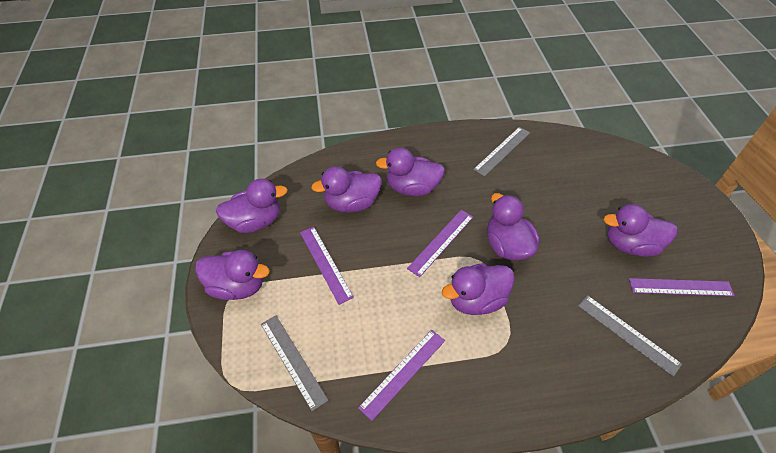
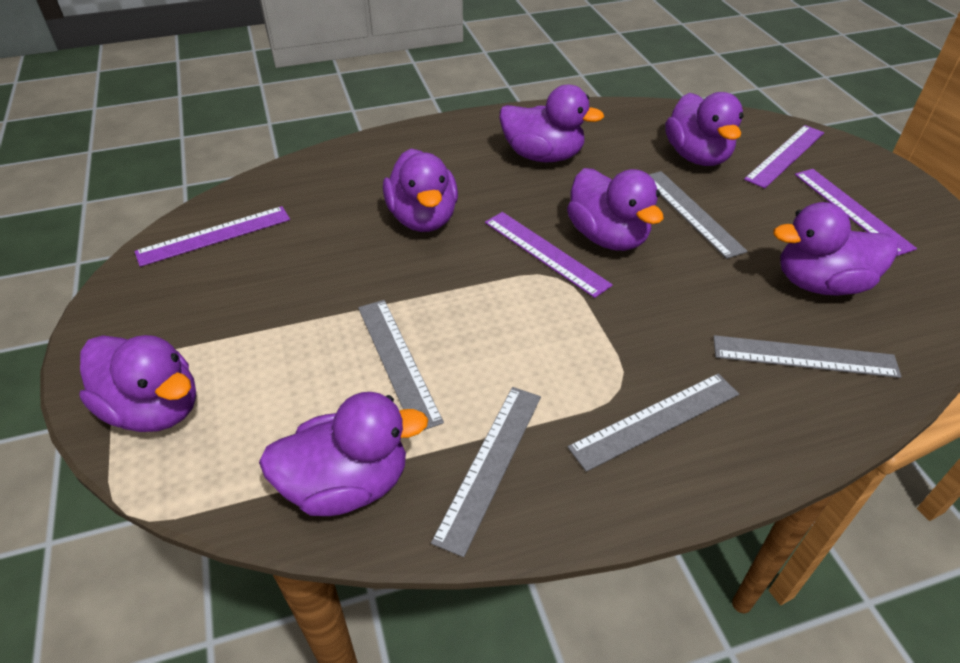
grey ruler: [261,315,328,411] [473,127,530,177] [578,295,682,377] = 3 -> [358,300,444,430] [431,387,541,557] [567,373,739,472] [649,171,748,259] [713,335,902,378] = 5

